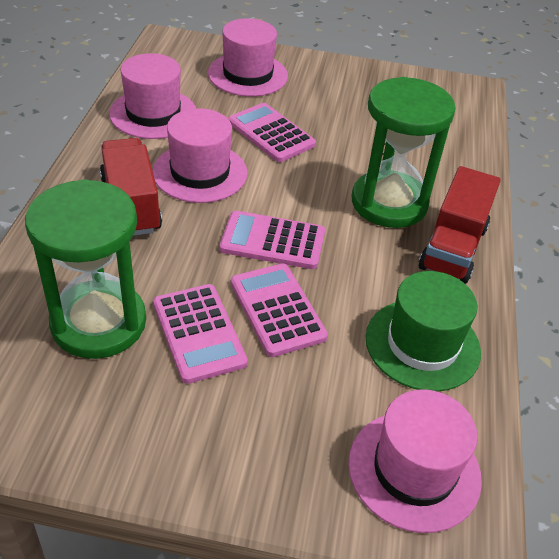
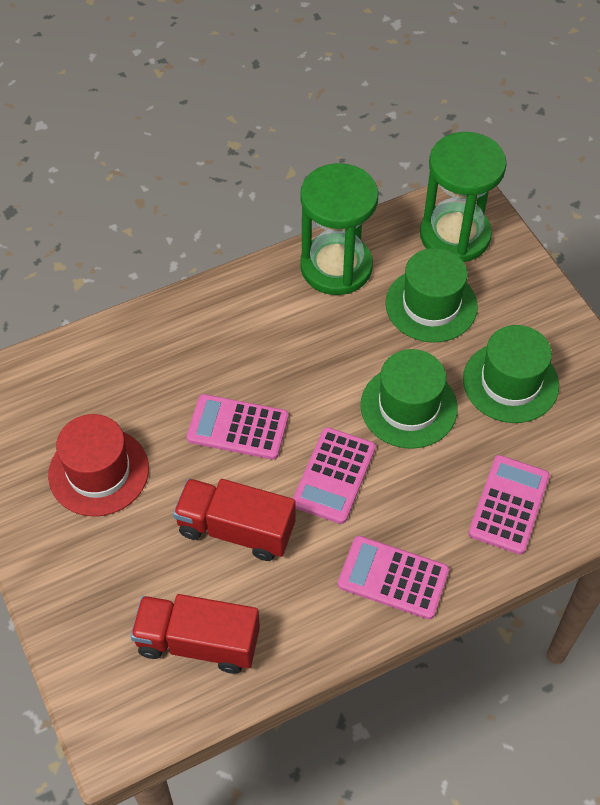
green hat: [366,271,481,392] = 1 -> [361,349,458,449] [385,248,478,343] [463,325,559,423] = 3
pink hat: [109,53,196,139] [152,108,248,203] [208,18,288,97] [348,389,482,533] = 4 -> none = 0
red hat: none = 0 -> [48,414,149,516] = 1

